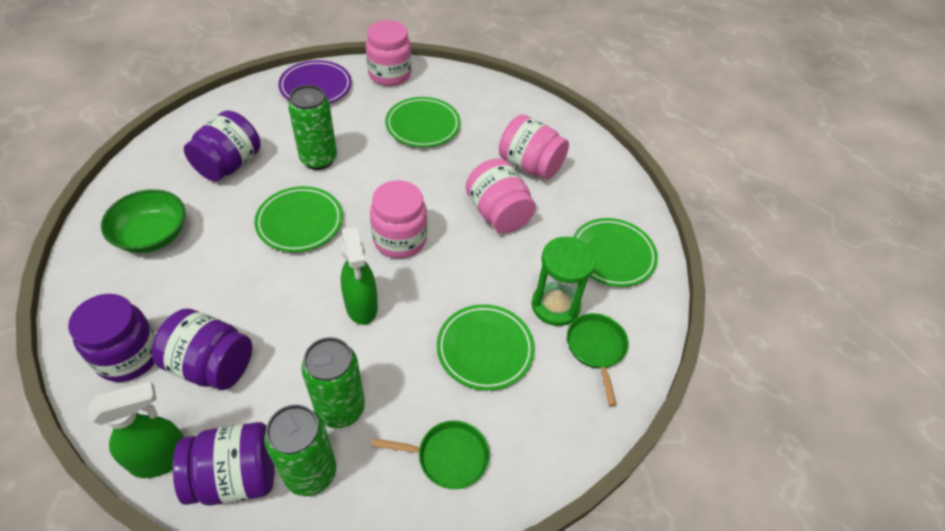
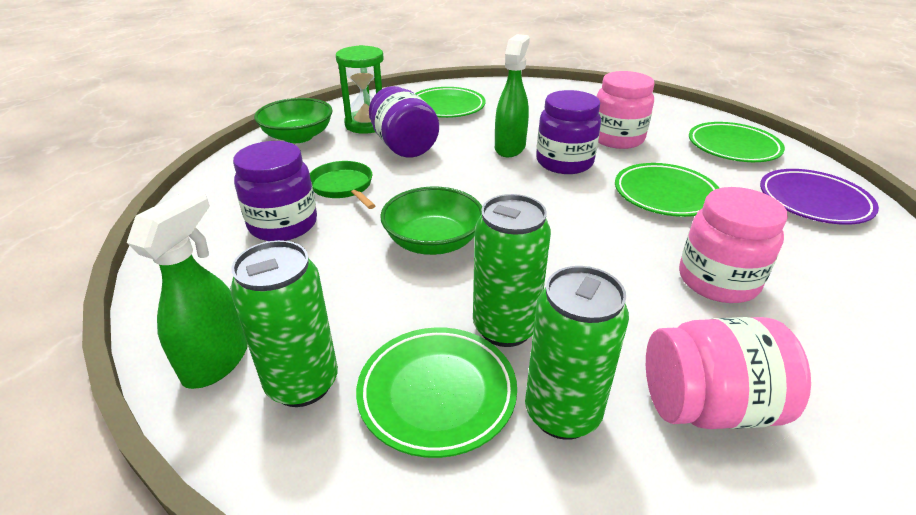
green bowl: [101,189,186,253] = 1 -> [254,98,333,143] [380,186,482,255] = 2
green pan: [371,420,489,489] [567,313,629,406] = 2 -> [310,161,376,209] = 1
pink jar: [366,20,412,86] [370,180,427,258] [466,159,536,233] [499,114,569,180] = 4 -> [597,71,655,149] [646,317,811,429] [679,187,788,303] = 3
purple jar: [68,294,156,382] [152,309,252,390] [173,422,275,506] [184,110,261,181] = 4 -> [233,141,317,241] [369,86,439,158] [536,90,601,174] = 3

